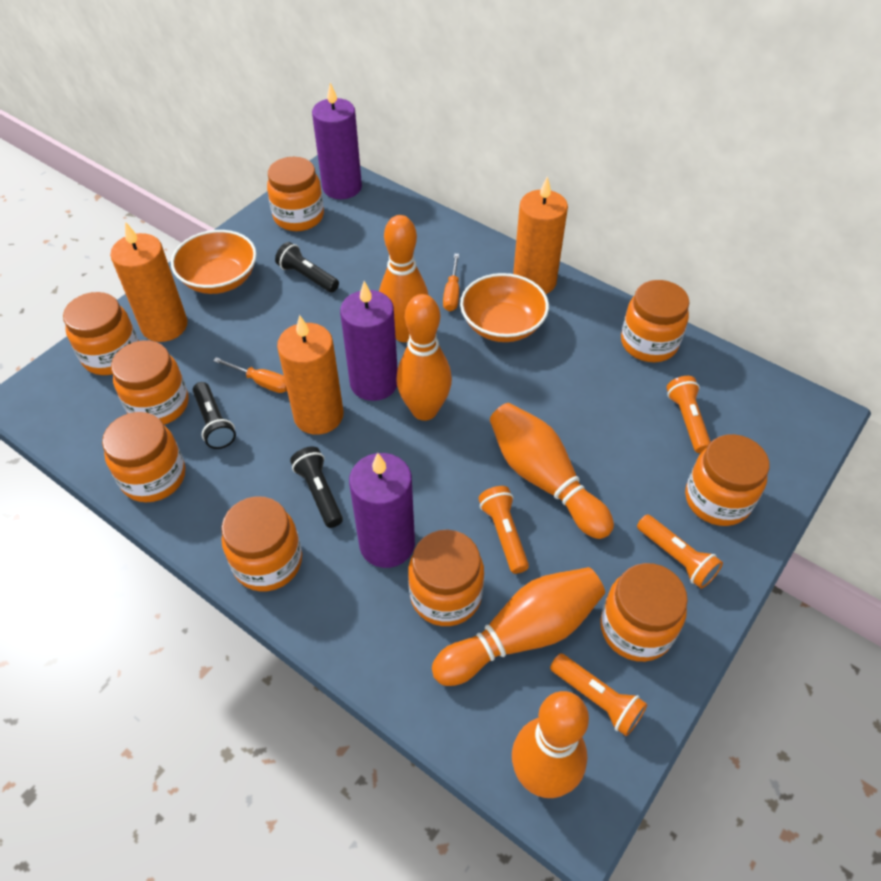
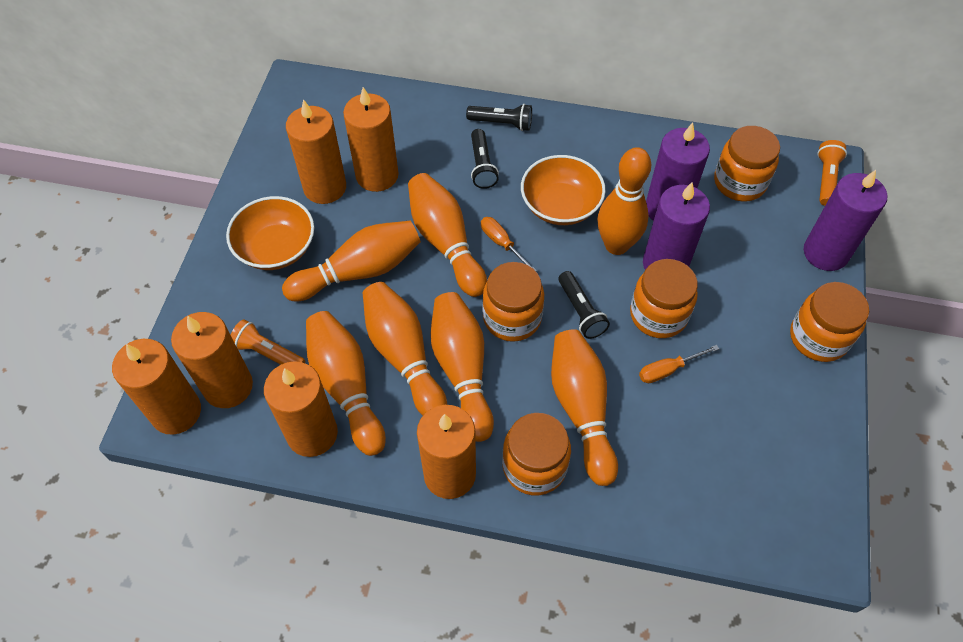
orange bowling pin: [379,215,428,342] [396,294,452,421] [432,567,605,686] [490,403,614,539] [512,691,589,798] = 5 -> [282,221,421,301] [306,311,386,456] [363,282,447,416] [408,173,487,297] [431,292,494,442] [551,329,618,486] [597,147,651,255] = 7
orange candle: [110,222,188,342] [277,315,344,435] [513,176,568,294] = 3 -> [112,339,201,435] [171,312,253,408] [264,361,338,457] [286,99,346,204] [343,87,399,192] [417,405,476,499] = 6
orange flashlight: [478,486,529,574] [550,653,647,736] [637,514,723,589] [666,376,711,453] = 4 -> [231,319,305,365] [817,140,847,206] = 2
orange jar: [63,292,139,375] [102,412,185,502] [111,341,189,425] [221,496,302,591] [267,157,324,231] [408,530,484,626] [600,563,688,662] [621,280,690,362] [685,434,769,526] = 9 -> [482,262,544,342] [502,413,571,495] [630,259,698,338] [714,126,780,202] [790,282,869,362] = 5

